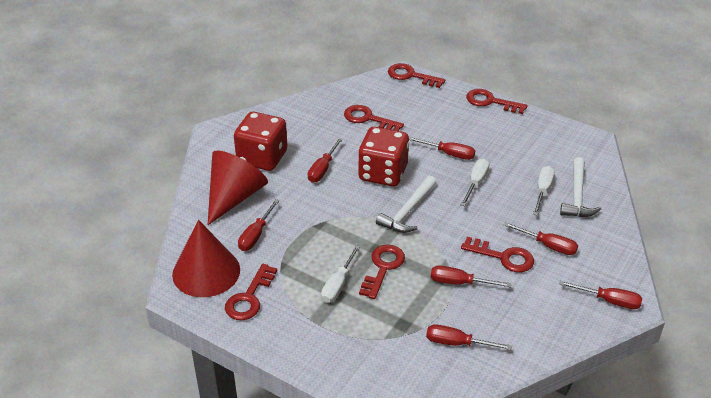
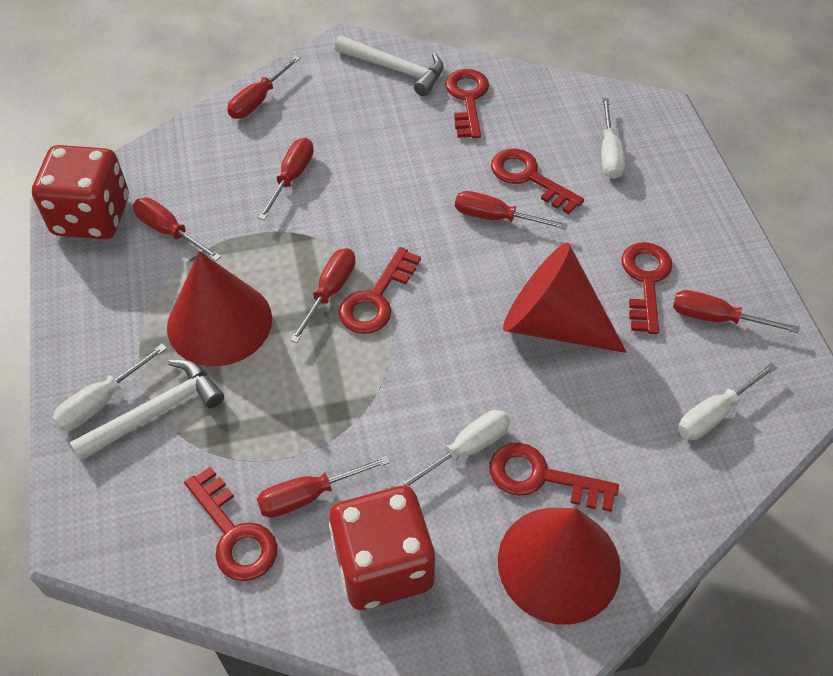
red cone: [172,220,240,297] [208,150,268,225] = 2 -> [167,251,272,366] [498,508,621,625] [503,243,627,353] = 3
white screwdriver: [321,246,360,303] [461,158,489,206] [533,166,555,216] = 3 -> [53,344,167,431] [396,410,510,487] [601,98,625,179] [678,363,777,440] = 4

